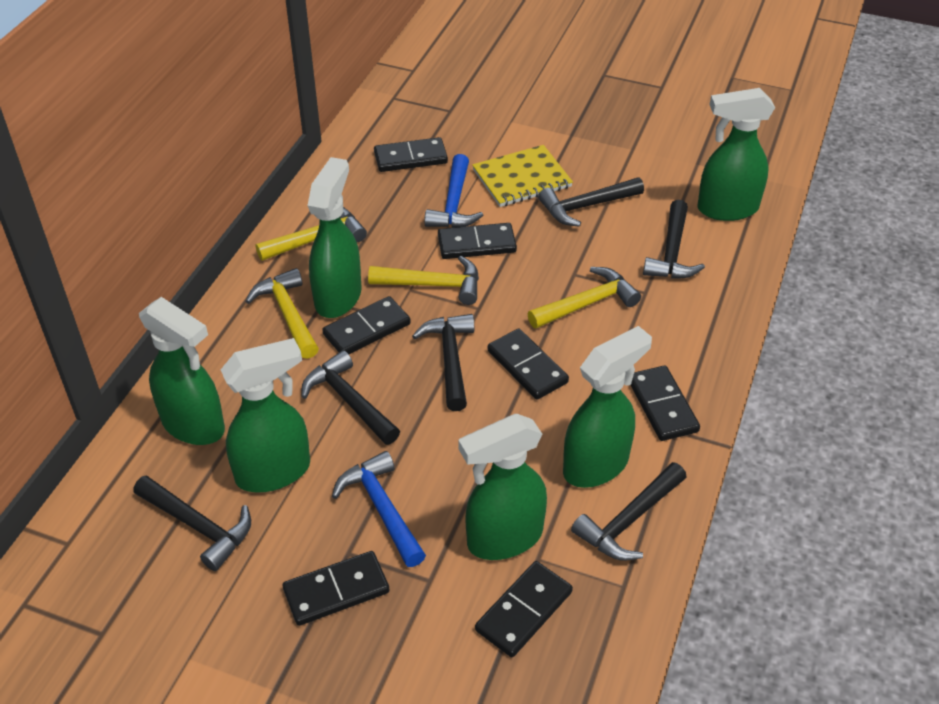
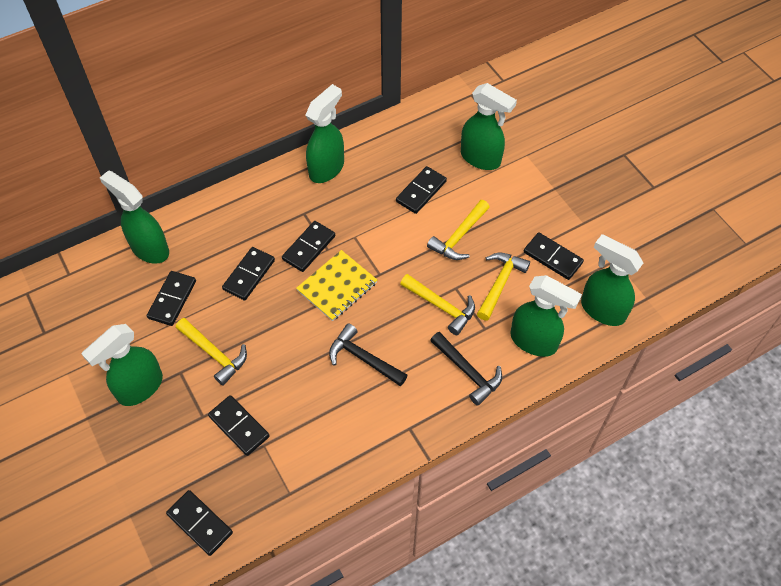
black hammer: [133,475,251,571] [301,350,400,445] [412,314,474,411] [538,178,644,227] [571,462,687,561] [643,200,705,279] = 6 -> [329,323,408,386] [430,332,502,406] = 2
blue hammer: [332,451,426,567] [424,154,483,228] = 2 -> none = 0

